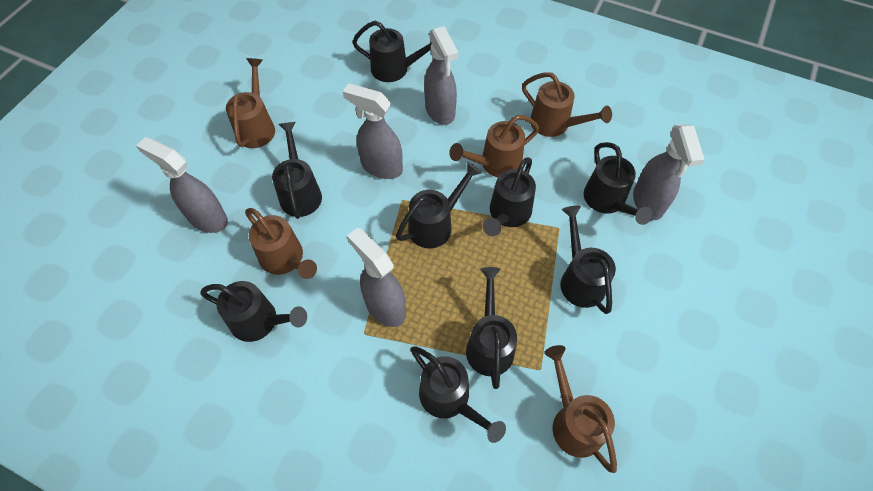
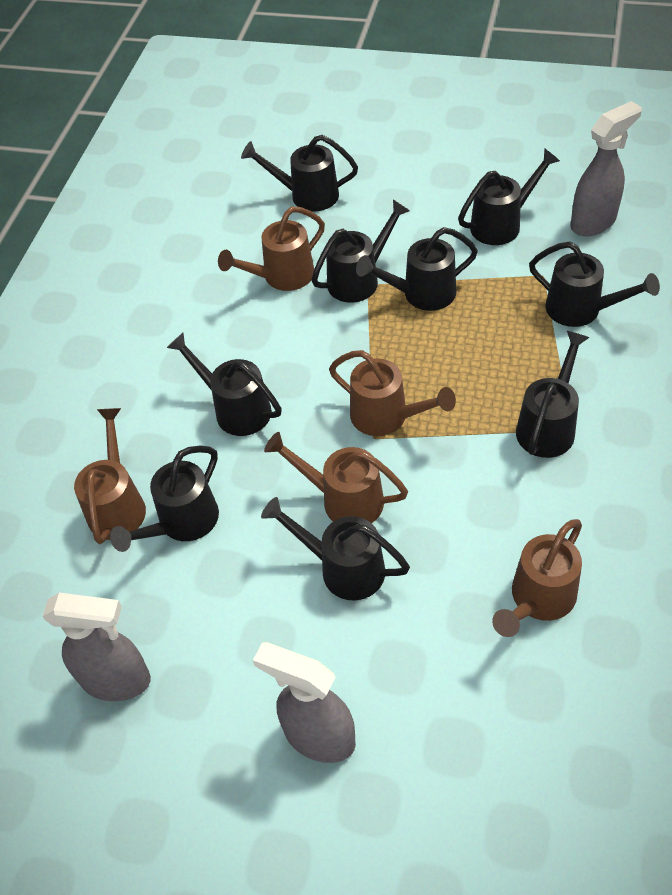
grey spray bottle: [136,137,228,233] [343,83,403,179] [347,228,406,327] [424,26,458,125] [633,124,705,220] = 5 -> [42,593,151,701] [253,642,356,763] [571,101,642,236] = 3

